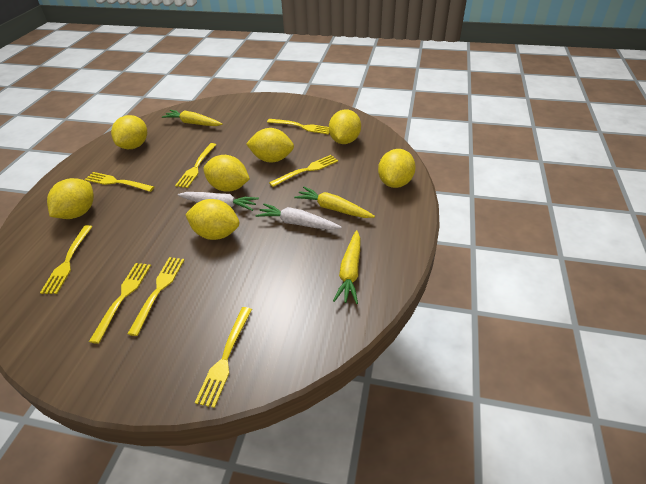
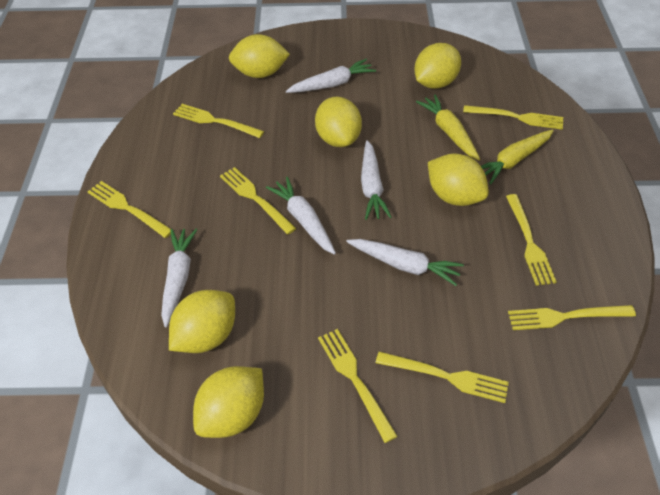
white carrot: [178,192,259,211] [256,203,342,230] = 2 -> [161,229,197,328] [266,177,336,255] [286,59,376,93] [346,239,464,286] [361,140,392,220] = 5
yellow carrot: [162,110,223,126] [294,187,375,218] [333,230,360,304] = 3 -> [416,94,480,160] [481,129,554,185] = 2
yellow lemon: [47,178,94,219] [111,115,147,149] [185,199,239,240] [203,155,250,192] [246,128,294,163] [329,110,361,144] [378,149,416,188] = 7 -> [169,290,235,353] [193,366,264,438] [229,34,290,78] [315,97,362,147] [414,43,461,89] [428,153,489,206] = 6

